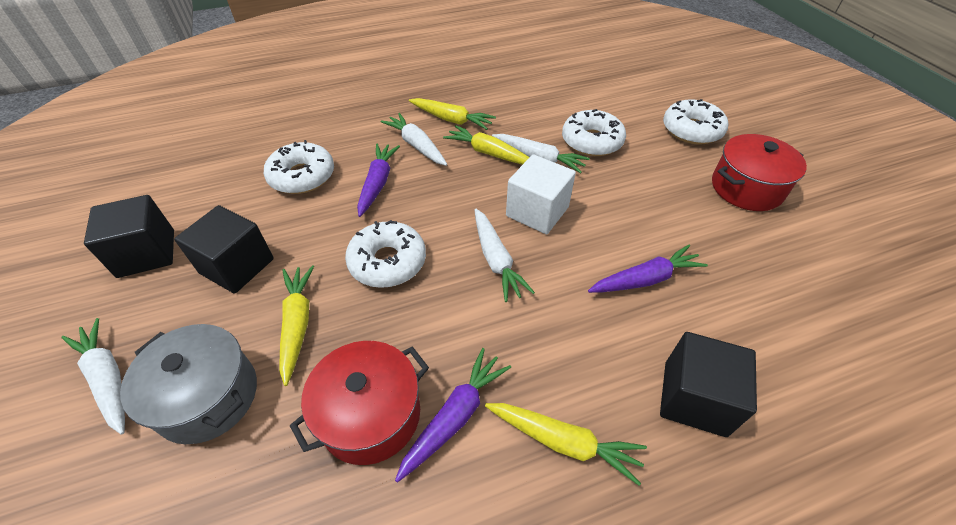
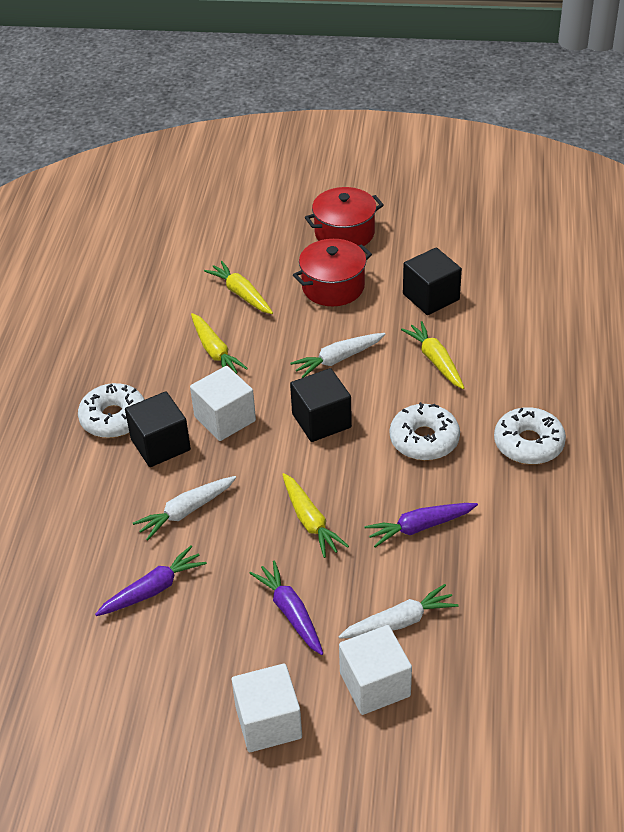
grey pot: [120,324,257,444] = 1 -> none = 0
white carrot: [61,318,125,435] [381,113,447,166] [475,209,535,302] [492,134,590,173] = 4 -> [133,476,236,541] [290,333,386,378] [338,584,459,639] = 3
white cube: [506,154,576,234] = 1 -> [190,366,256,441] [232,664,302,752] [339,625,412,715] = 3
white donut: [264,140,334,194] [345,220,426,288] [562,109,626,156] [663,99,728,144] = 4 -> [78,383,145,438] [390,402,460,460] [494,407,566,464] = 3

